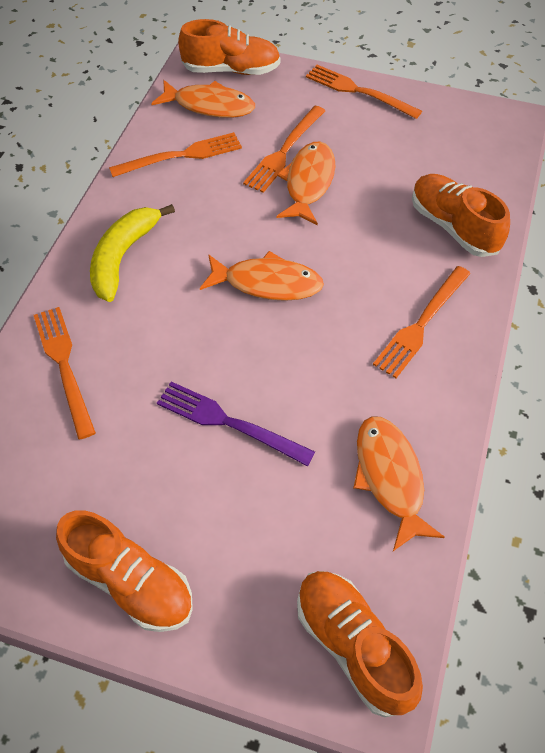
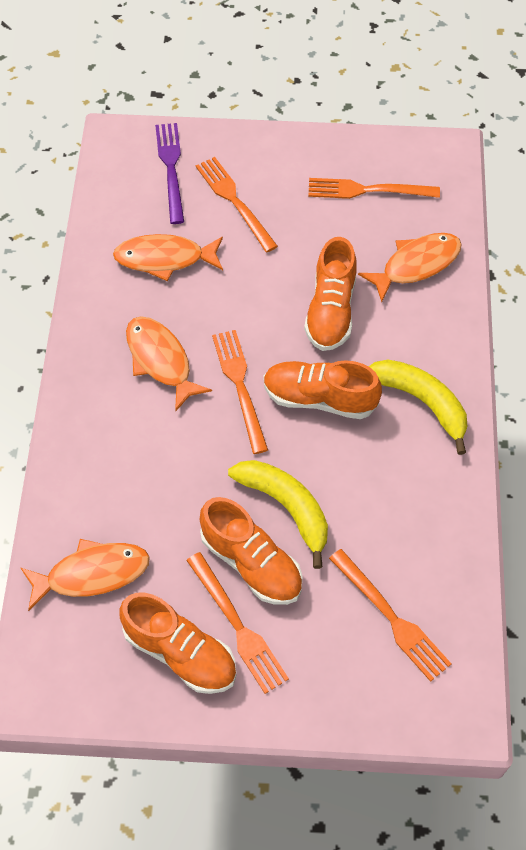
yellow banana: [90,204,175,302] = 1 -> [228,460,328,569] [368,360,467,455] = 2

